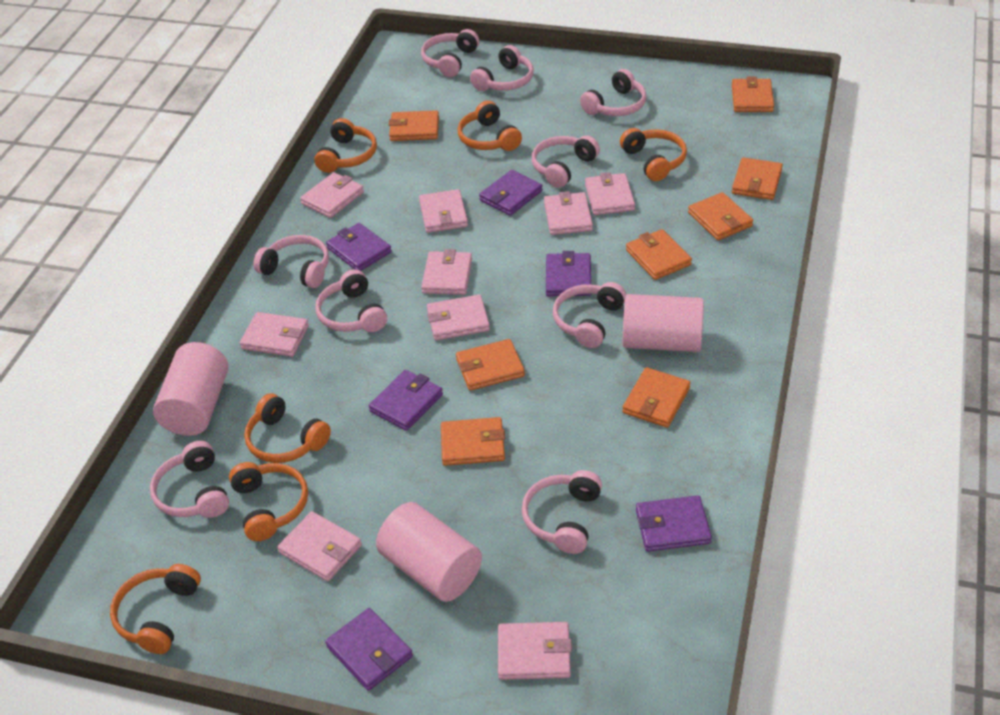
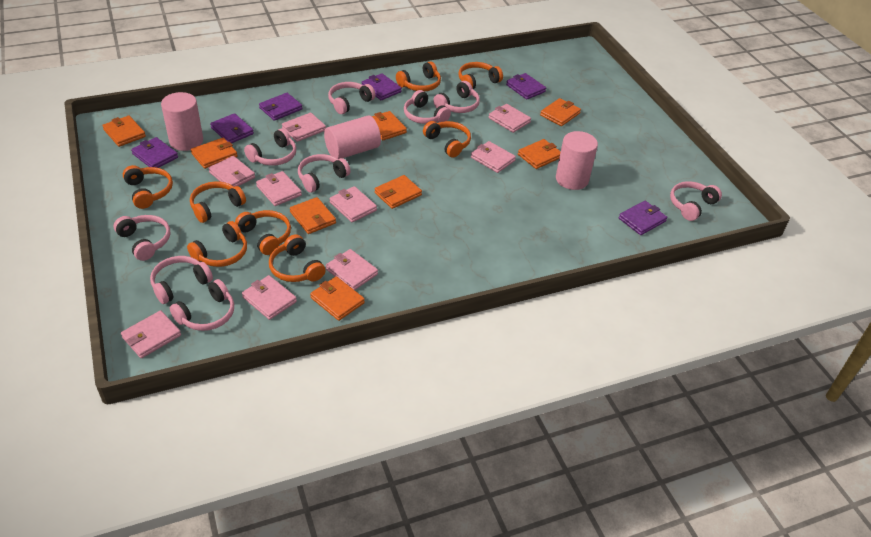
orange headphones: [110,564,201,654] [229,462,308,541] [244,393,331,463] [314,118,377,173] [458,101,522,151] [620,128,687,181] = 6 -> [123,165,173,209] [187,221,247,267] [190,182,246,223] [235,210,291,255] [269,234,326,282] [396,61,441,91] [423,121,471,158] [458,62,503,89] = 8

